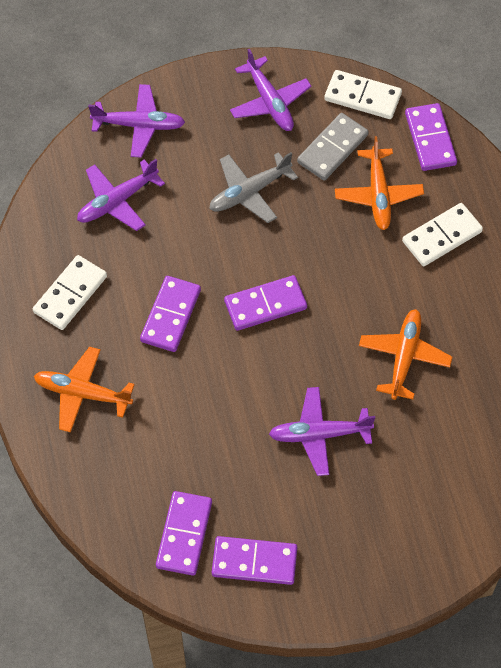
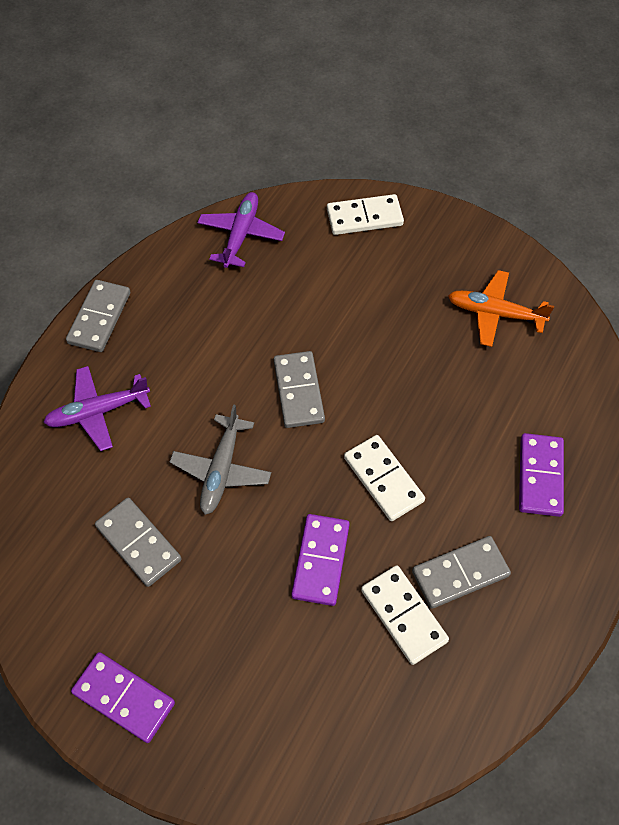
grey domino: [297,113,369,181] = 1 -> [66,280,130,352] [95,498,182,587] [274,351,325,428] [412,536,511,609] = 4
orange plane: [34,347,135,433] [335,136,424,230] [359,309,452,400] = 3 -> [448,270,554,347] = 1
purple domino: [140,276,201,352] [156,491,212,576] [212,536,297,585] [224,275,307,331] [405,103,457,171] = 5 -> [71,652,175,743] [291,514,350,606] [519,433,564,517] = 3
purple plane: [77,159,165,231] [88,84,185,158] [230,49,311,131] [269,387,375,476] = 4 -> [43,366,151,451] [197,192,285,268] = 2

